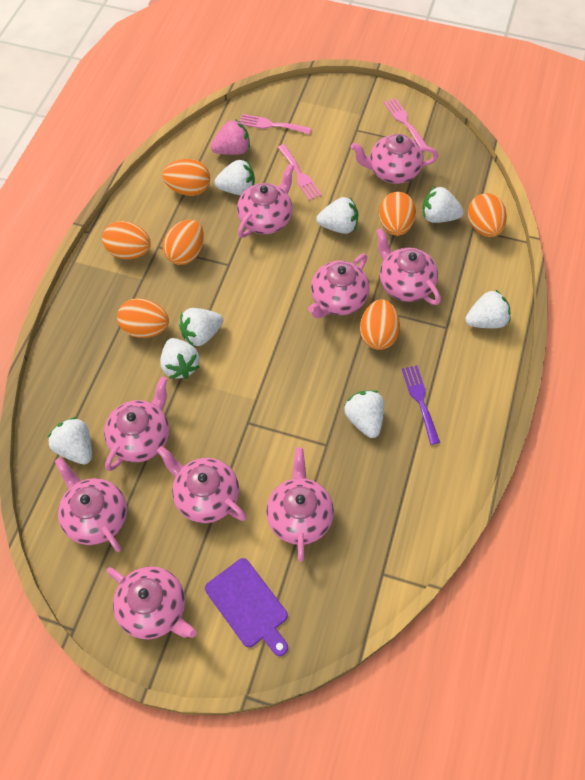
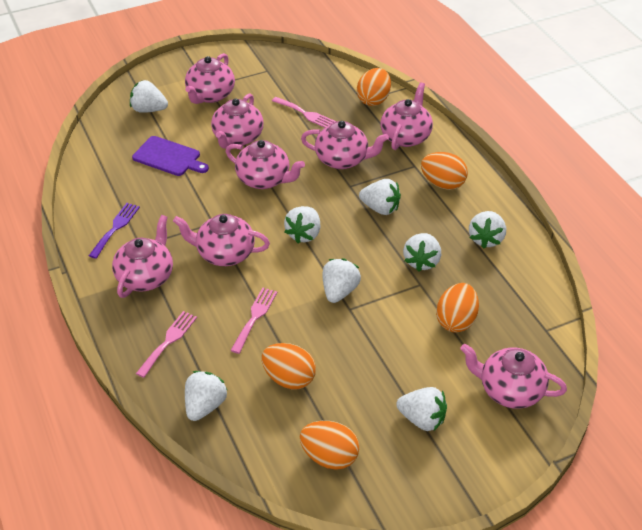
orange egg: [102,221,151,259] [117,298,169,338] [162,159,210,196] [163,219,204,265] [360,299,400,350] [379,192,416,236] [468,193,507,237] = 7 -> [262,343,316,390] [300,421,359,470] [357,68,391,106] [421,152,468,190] [436,283,479,332] = 5
pink strawberry: [211,119,250,155] = 1 -> none = 0
pink teapot: [55,457,127,552] [104,377,169,471] [107,566,197,639] [157,446,247,523] [237,163,295,238] [266,448,334,562] [308,254,370,319] [351,134,438,184] [376,228,441,305] = 9 -> [112,215,173,298] [173,214,270,266] [185,53,235,104] [211,93,264,149] [226,140,305,189] [301,121,389,169] [381,82,433,150] [460,344,567,409] = 8

